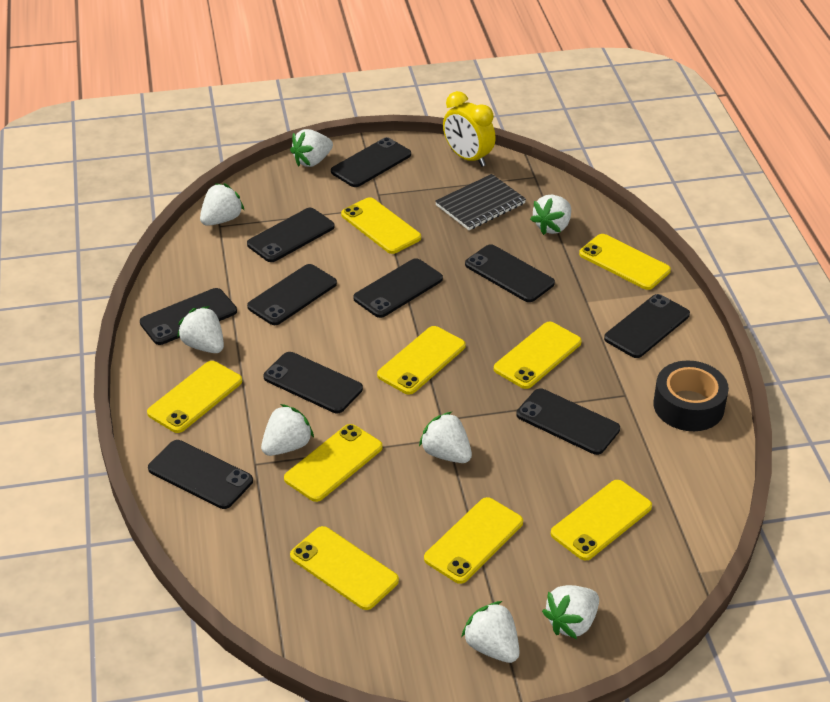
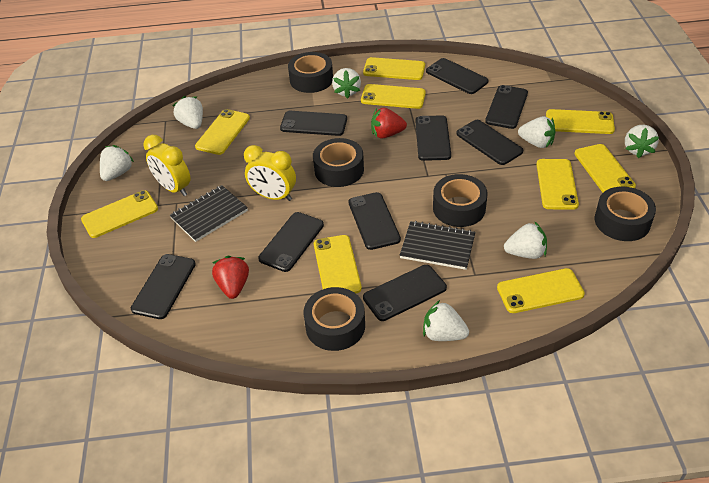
black notebook: [435,174,526,230] = 1 -> [170,185,248,242] [400,221,476,270] = 2
black phone: [140,288,237,345] [148,440,253,509] [247,208,335,262] [247,264,337,325] [264,352,363,413] [331,137,411,187] [353,258,443,318] [465,244,555,302] [516,388,620,455] [604,294,690,358] = 10 -> [131,254,196,319] [258,212,324,272] [280,111,347,136] [349,192,401,250] [363,265,447,321] [415,115,451,161] [426,58,488,94] [456,120,523,165] [485,85,528,129] = 9
black tape: [653,360,729,431] = 1 -> [288,52,333,93] [303,287,365,351] [313,138,364,187] [433,174,488,227] [595,186,656,241] = 5
red strawberry: none = 0 -> [212,256,249,299] [371,108,407,139] = 2
white strawberry: [177,306,224,353] [200,183,245,226] [261,404,314,456] [290,129,333,167] [419,412,472,463] [461,601,520,663] [530,195,571,235] [542,585,599,639] = 8 -> [100,145,134,181] [172,96,203,129] [332,68,361,99] [423,300,469,341] [504,222,547,259] [518,116,555,148] [625,125,659,158] = 7
yellow clock: [443,91,496,167] = 1 -> [144,135,191,196] [244,145,296,201] = 2

